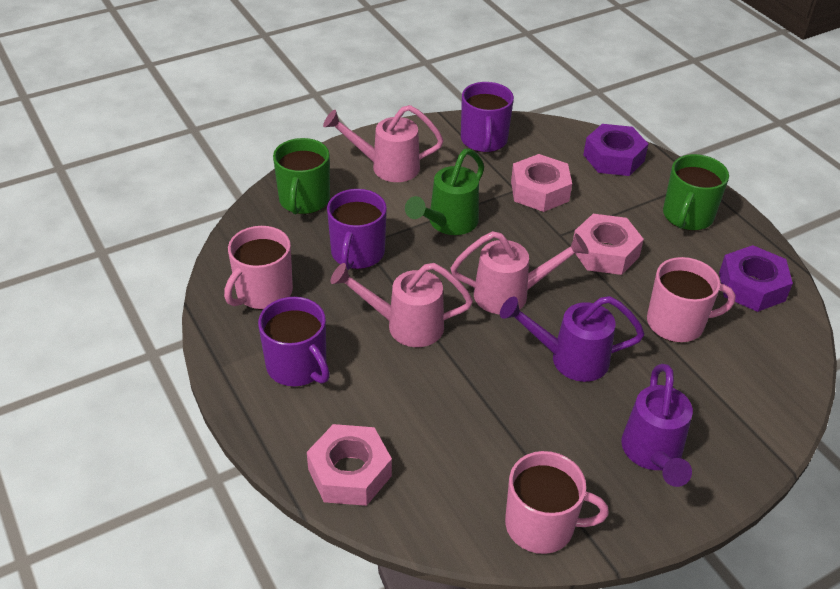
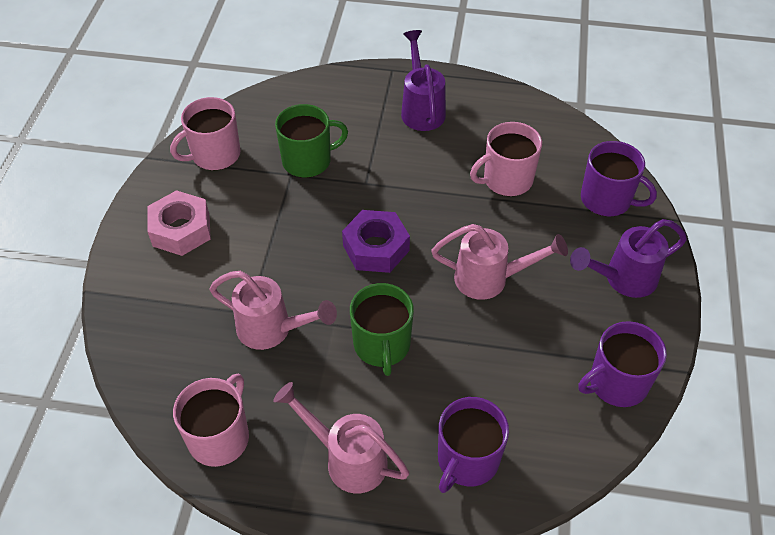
green watering can: [405,149,484,235] = 1 -> none = 0
pink nut: [307,424,392,506] [511,154,572,212] [573,214,644,275] = 3 -> [147,190,211,256] = 1
purple nut: [583,124,648,176] [719,245,793,312] = 2 -> [342,210,410,273] = 1

